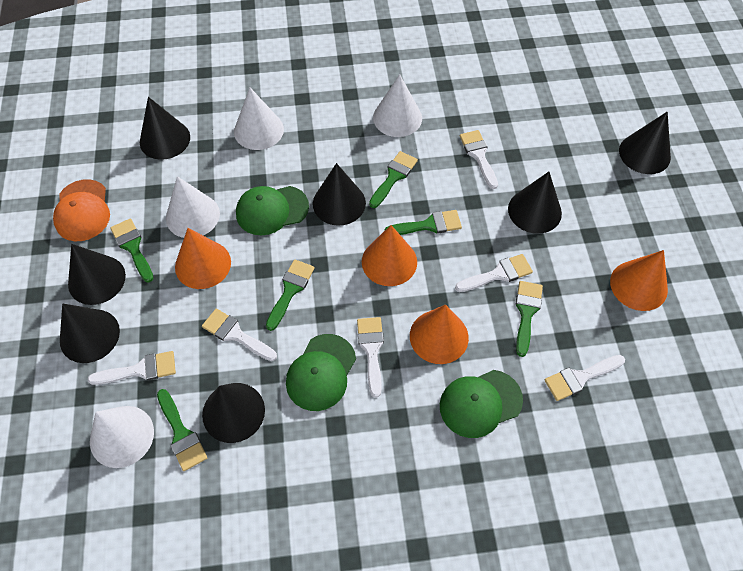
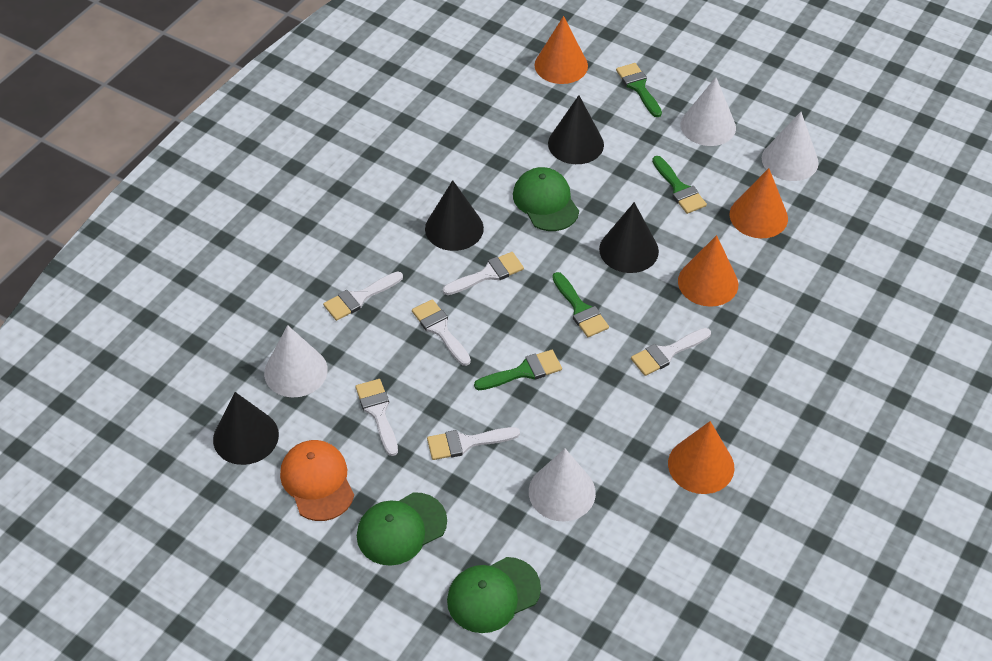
black cone: [60,303,120,363] [68,244,126,305] [140,97,190,160] [202,383,265,443] [313,163,366,226] [508,172,562,234] [619,112,671,174] = 7 -> [213,392,279,465] [425,180,484,251] [548,95,604,164] [599,202,659,273] = 4
green brush: [110,218,154,283] [157,389,207,471] [266,259,315,331] [369,151,418,208] [385,210,462,235] [516,281,543,357] = 6 -> [474,350,562,390] [552,272,609,337] [616,63,662,117] [652,156,707,214] = 4

